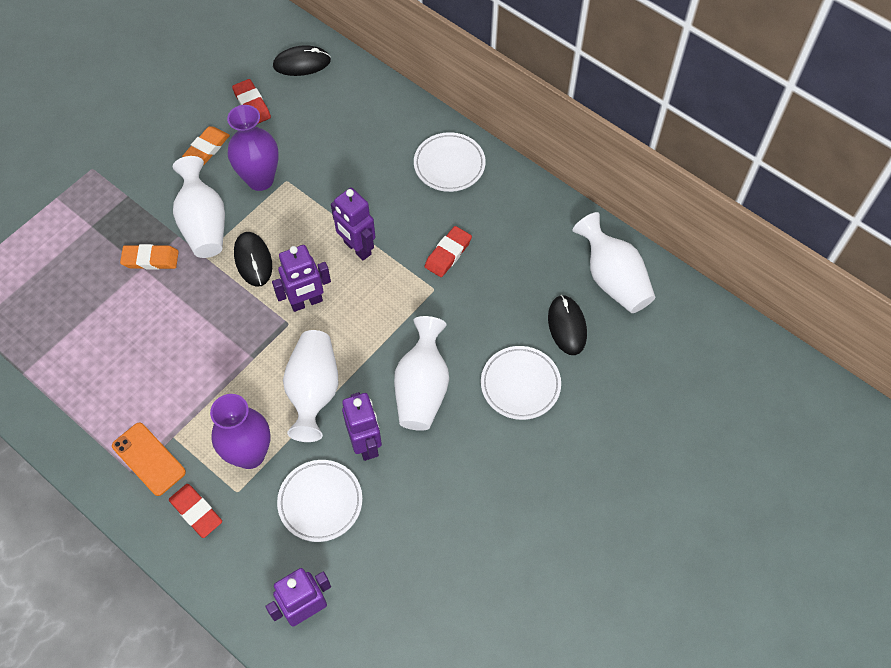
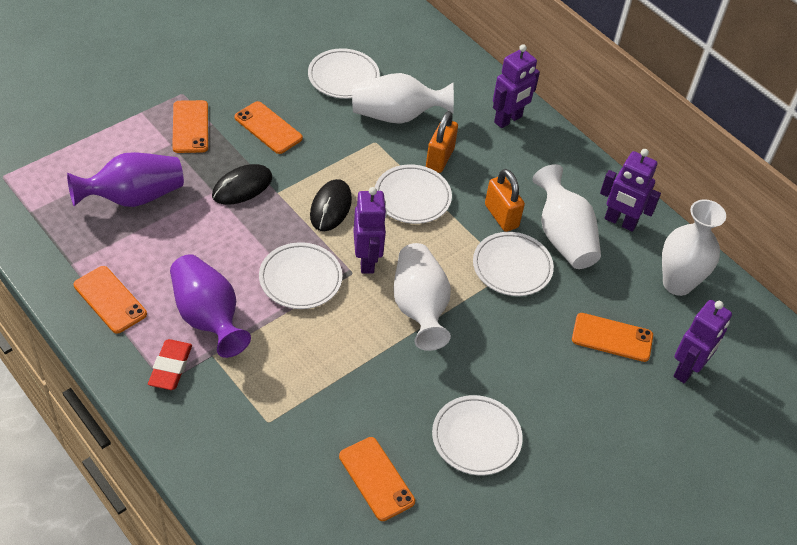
black mouse: [234,232,272,287] [273,45,331,76] [548,295,587,355] = 3 -> [212,164,272,205] [310,179,352,231] = 2
orange eraser: [120,244,179,270] [182,126,230,165] = 2 -> none = 0
orange padlock: none = 0 -> [426,111,458,173] [485,169,525,232] = 2
orange phone: [112,422,186,496] = 1 -> [73,266,147,334] [172,100,208,153] [235,101,303,154] [339,437,415,521] [572,313,653,362] = 5
red eraser: [169,484,222,538] [232,79,271,123] [425,226,472,277] = 3 -> [148,339,192,390] = 1
white plate: [277,460,362,542] [414,132,486,192] [481,346,561,420] = 3 -> [259,242,342,309] [308,48,380,99] [375,164,452,224] [432,395,523,475] [473,232,554,296] = 5

